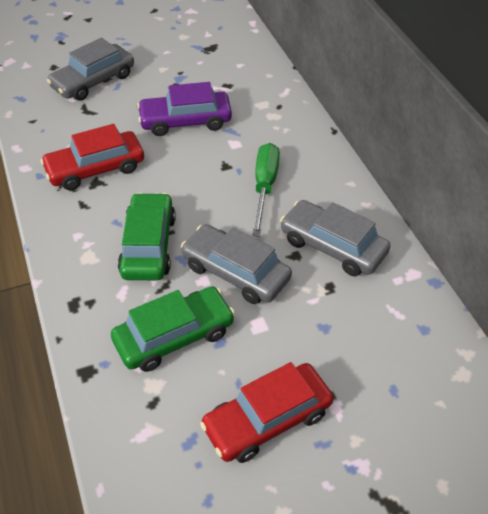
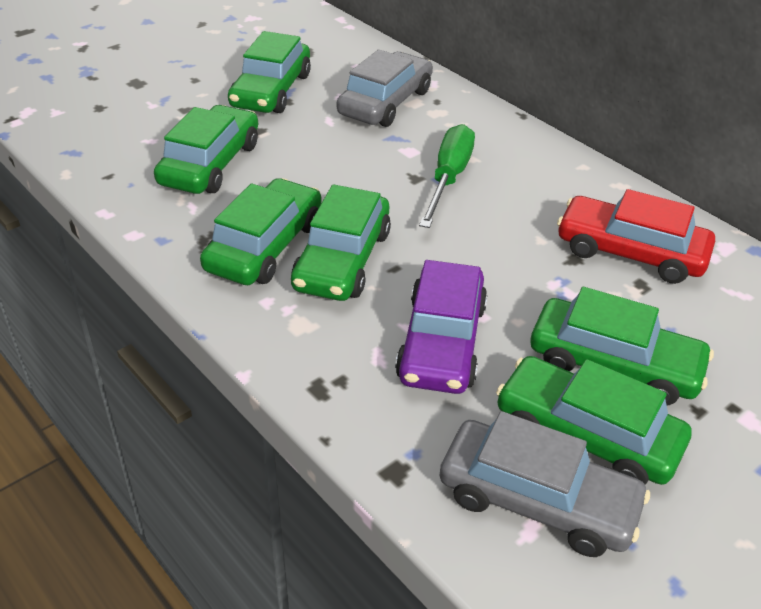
green car: [111,287,235,372] [118,192,176,280] = 2 -> [154,105,258,194] [200,178,322,285] [228,31,311,113] [291,184,391,301] [496,356,691,485] [531,287,714,405] = 6
grey car: [47,38,134,101] [181,224,292,304] [280,200,390,276] = 3 -> [337,49,433,127] [439,411,650,557] = 2
red car: [40,124,144,190] [200,362,334,463] = 2 -> [557,189,715,284] = 1

